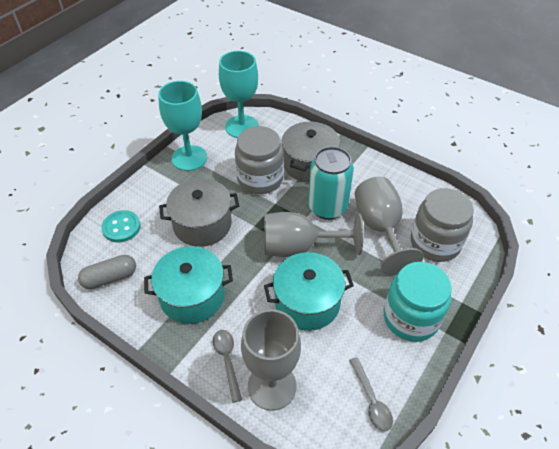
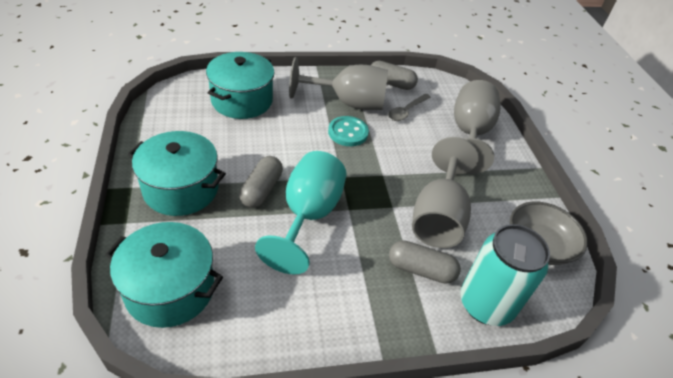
grey bowl: none = 0 -> [510,201,588,265] = 1
grey capsule: [78,255,136,289] = 1 -> [239,156,283,208] [371,61,418,90] [389,240,461,284] = 3
grey jar: [235,126,284,194] [411,188,474,262] = 2 -> none = 0
grey pot: [159,178,239,247] [282,121,340,183] = 2 -> none = 0
grey spoon: [213,330,242,403] [349,357,393,432] = 2 -> [388,94,431,121] = 1
turquoise goblet: [158,81,207,171] [219,51,259,138] = 2 -> [255,151,347,275] = 1
turquoise jar: [384,262,452,342] = 1 -> none = 0
turquoise pot: [144,246,233,324] [264,252,354,331] = 2 -> [105,222,223,328] [128,131,226,216] [206,52,275,119] = 3

